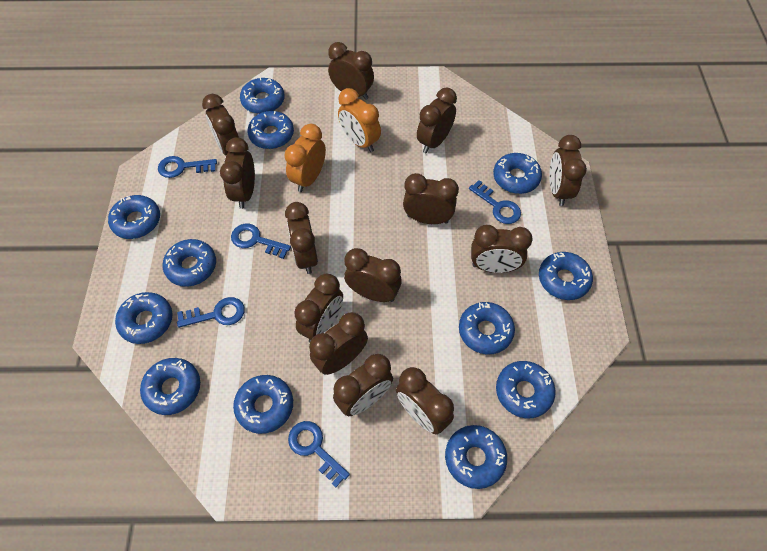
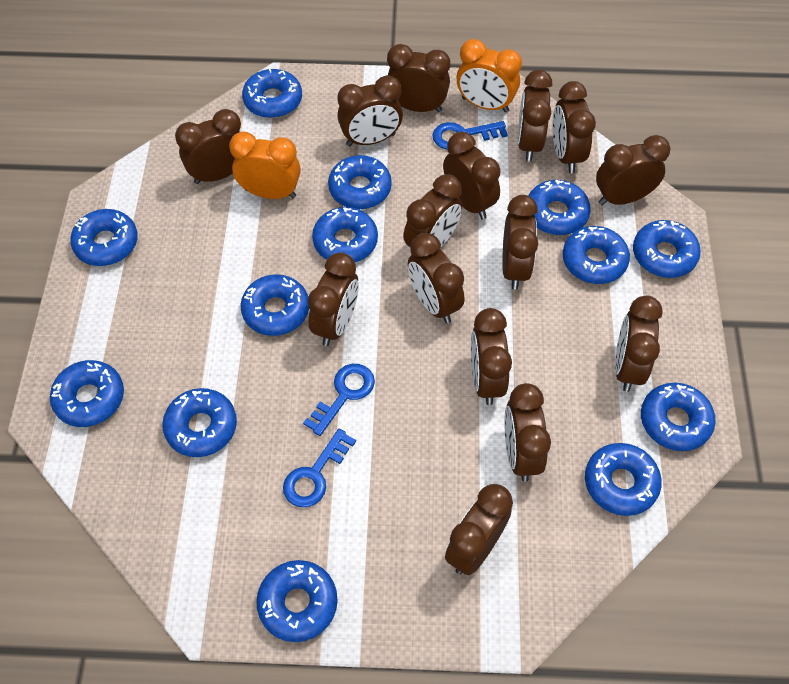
blue donut: [108,195,160,239] [115,292,173,344] [140,358,200,415] [163,239,216,287] [233,375,293,434] [240,77,285,114] [247,111,294,149] [445,425,507,489] [459,302,515,354] [493,153,542,194] [496,361,556,418] [539,252,593,300] = 12 -> [50,360,124,427] [70,209,138,266] [162,388,237,457] [241,274,309,336] [242,69,302,118] [256,560,338,642] [312,207,378,262] [328,155,392,209] [528,180,591,235] [563,226,630,284] [585,443,662,516] [633,220,701,278] [641,383,716,451] = 13
blue key: [158,156,217,178] [177,297,245,328] [231,224,291,259] [288,421,350,487] [469,180,521,224] = 5 -> [283,428,356,507] [303,364,375,436] [432,121,508,150] = 3
brown clock: [202,94,239,156] [220,137,255,209] [285,202,318,274] [294,274,343,343] [309,312,368,375] [328,42,374,100] [333,354,393,416] [344,248,402,302] [396,367,454,434] [403,173,459,224] [417,88,457,153] [471,225,533,273] [549,135,587,206] = 13 -> [175,109,241,184] [308,252,359,346] [337,75,403,146] [387,44,450,112] [403,174,462,248] [408,233,464,323] [443,132,500,219] [445,484,513,575] [471,308,512,405] [502,195,538,290] [504,383,551,482] [518,70,552,161] [552,81,596,173] [596,135,670,205] [615,295,663,392] = 15

